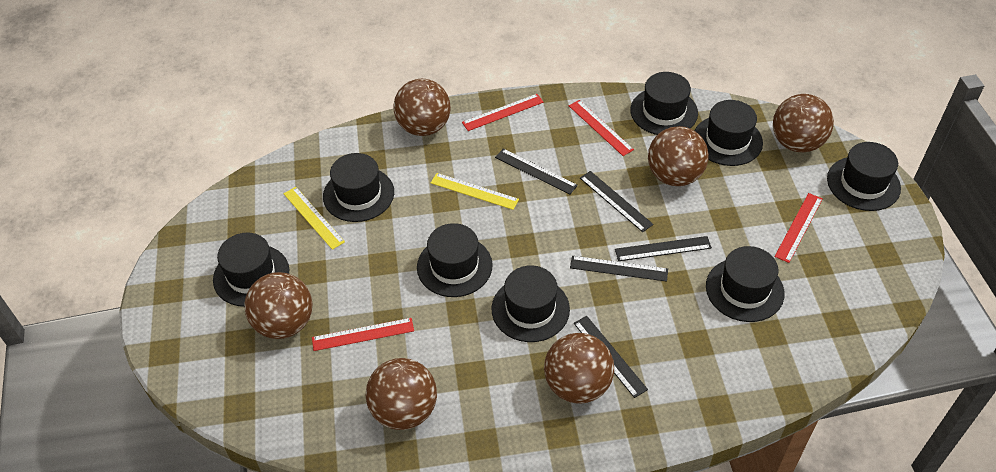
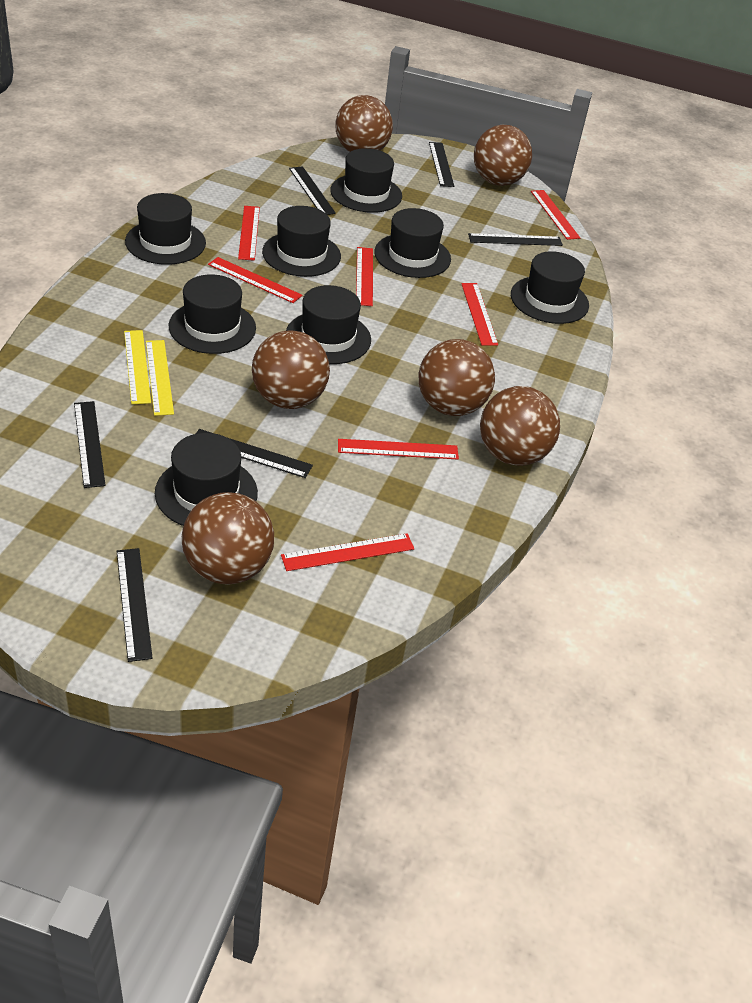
black ruler: [495,149,578,194] [570,256,668,282] [574,316,648,398] [580,171,654,232] [615,236,712,261] = 5 -> [74,401,106,488] [117,548,153,662] [196,429,313,478] [289,166,336,215] [429,142,454,187] [468,233,563,246] = 6
red ruler: [312,318,414,351] [462,94,544,131] [569,100,634,156] [774,193,823,263] = 4 -> [208,257,303,303] [238,206,260,261] [281,533,414,571] [338,439,459,459] [356,247,373,306] [461,283,498,346] [531,190,580,240] = 7

